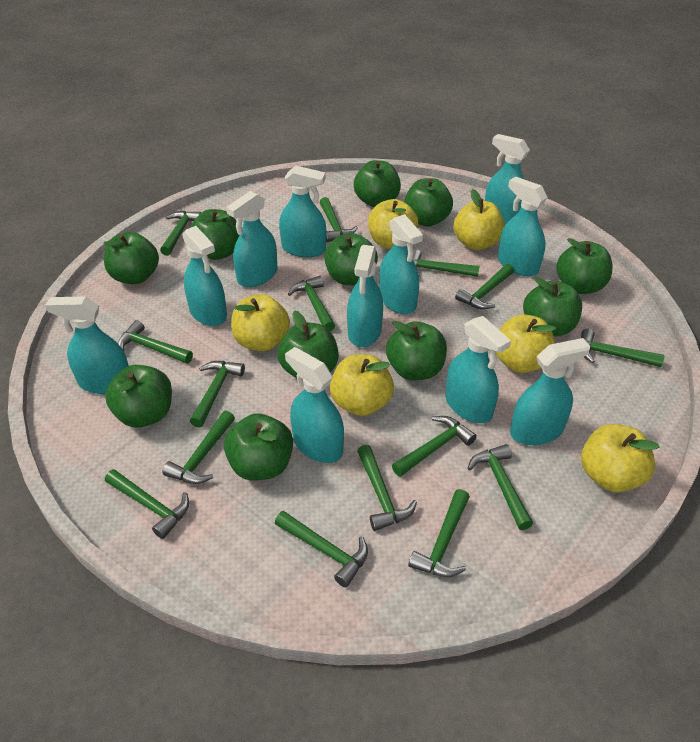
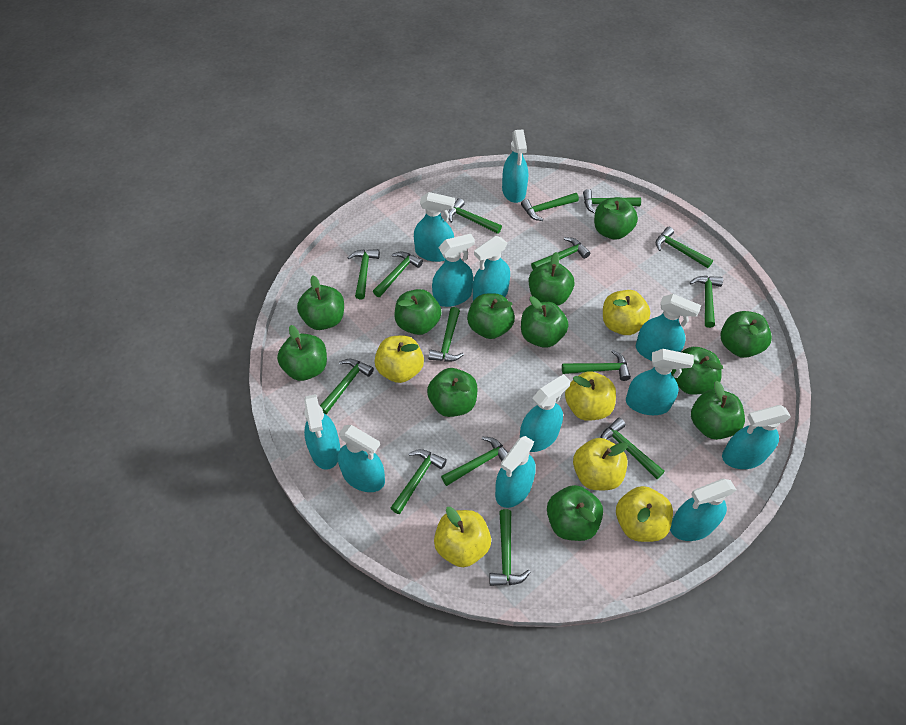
green apple: [104,232,159,284] [105,365,172,427] [190,209,239,260] [224,413,293,481] [277,310,339,378] [324,233,378,286] [354,160,401,207] [386,321,447,380] [404,178,453,227] [523,277,582,336] [556,238,612,294] = 11 -> [277,325,327,381] [297,276,344,330] [394,289,441,335] [427,368,478,417] [467,293,515,339] [521,296,568,348] [529,252,574,306] [547,485,603,541] [594,197,638,240] [671,347,723,395] [691,381,745,440] [720,311,772,358] = 12
turquoise spray bottle: [45,296,129,394] [182,226,227,326] [226,191,277,287] [279,166,326,257] [285,347,344,463] [347,245,383,347] [379,214,423,314] [445,316,511,423] [485,134,530,225] [498,177,548,276] [510,338,591,445] = 11 -> [304,394,340,470] [338,425,385,492] [414,192,455,262] [432,234,475,307] [472,236,510,301] [495,436,536,508] [502,130,528,203] [520,374,571,452] [626,349,694,415] [636,294,701,361] [670,479,736,541] [722,405,791,469] = 12

